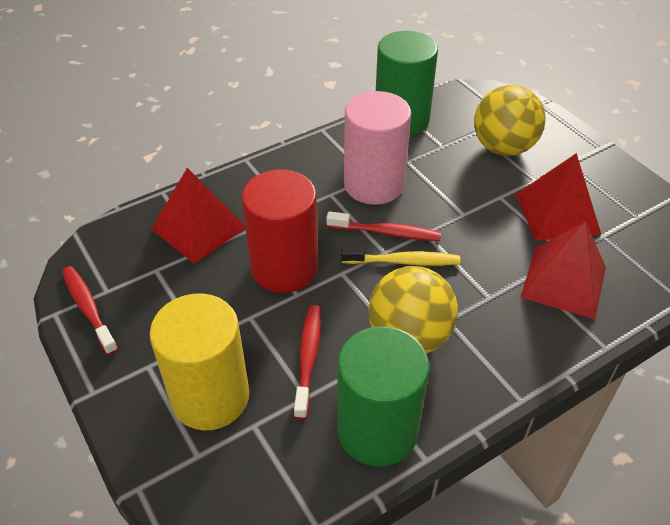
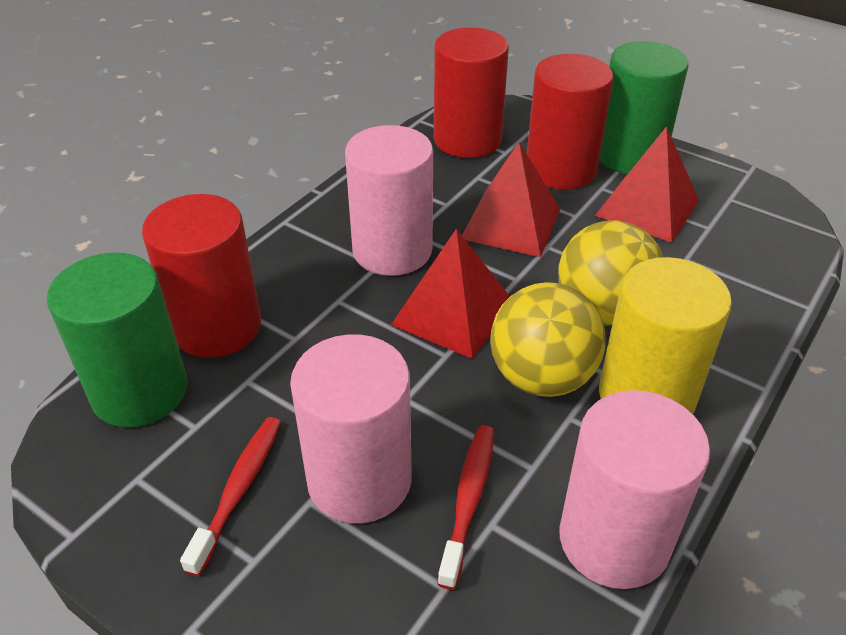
pink cylinder: [344,91,411,205] = 1 -> [290,334,412,523] [345,125,433,276] [559,390,710,589] = 3
red cylinder: [241,170,318,293] = 1 -> [142,194,261,358] [434,27,509,158] [527,54,613,190] = 3
red toothbrush: [62,266,118,355] [294,305,321,420] [327,211,441,241] = 3 -> [180,417,281,576] [437,425,494,590] = 2
yellow toothbrush: [341,247,460,266] = 1 -> none = 0

